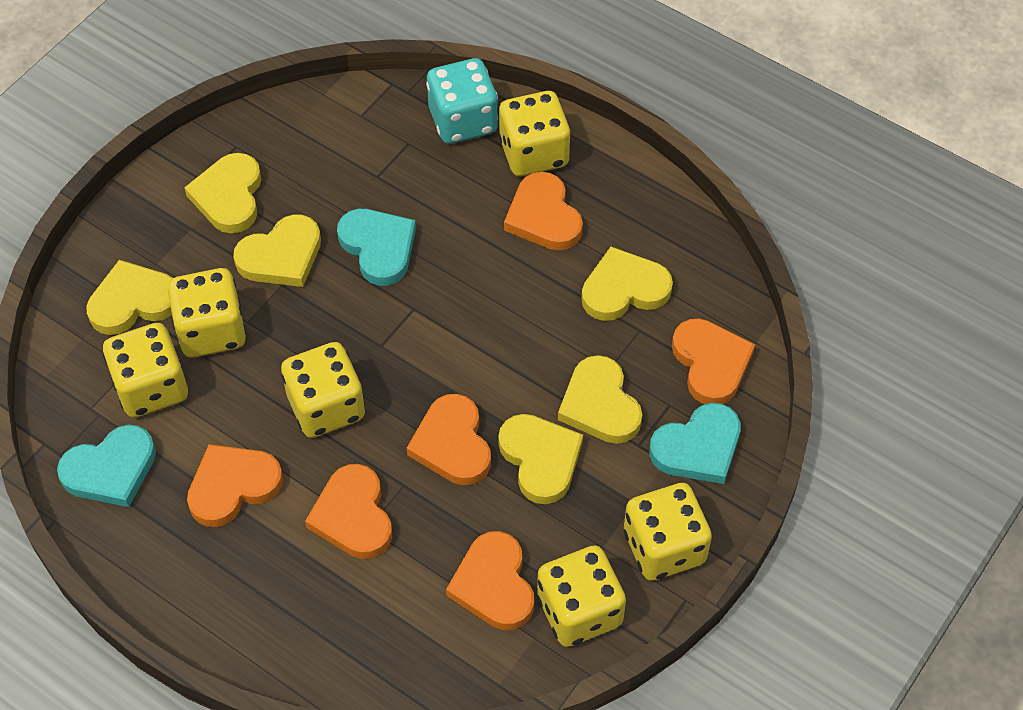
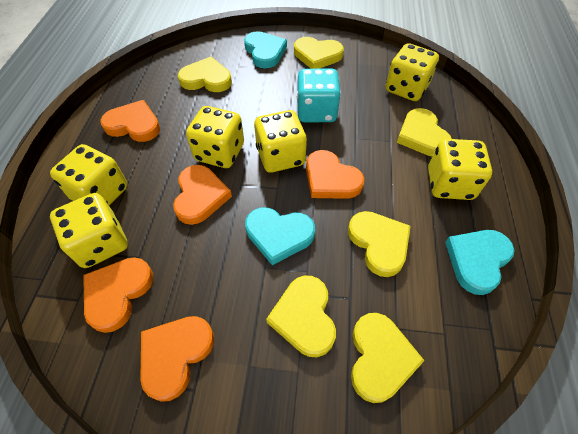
orange heart: [187,444,283,527] [305,464,392,559] [407,394,491,485] [446,531,534,630] [504,172,583,251] [672,318,755,404] = 6 -> [83,257,153,333] [100,100,160,142] [140,316,214,402] [173,165,232,225] [306,150,364,199] = 5

